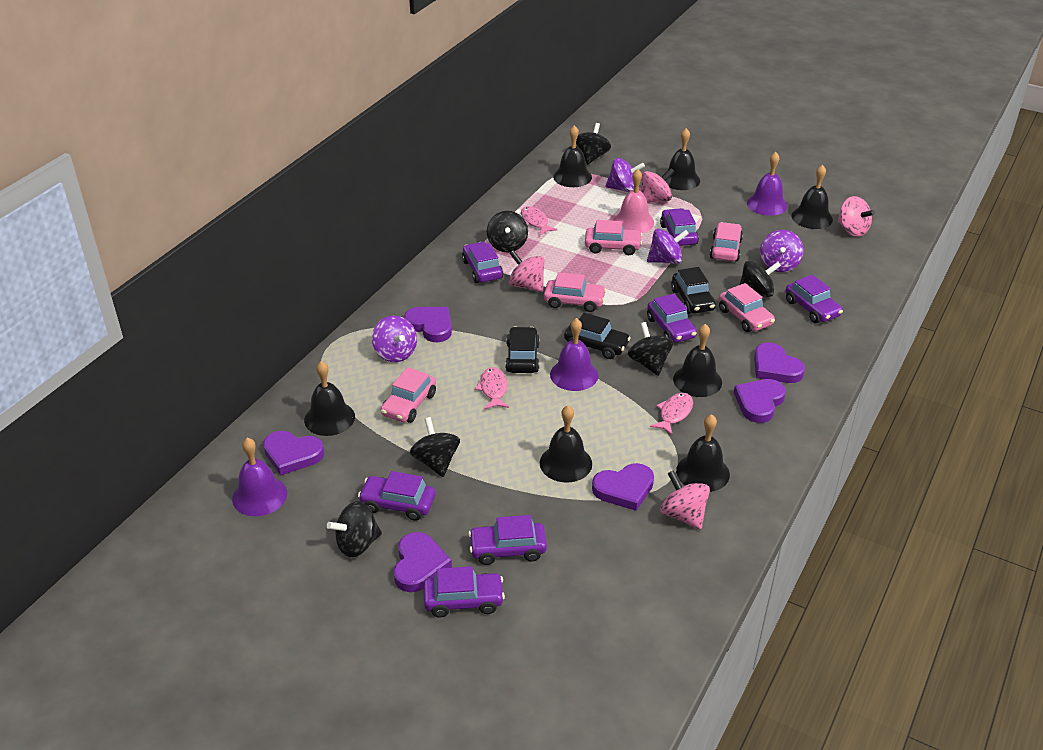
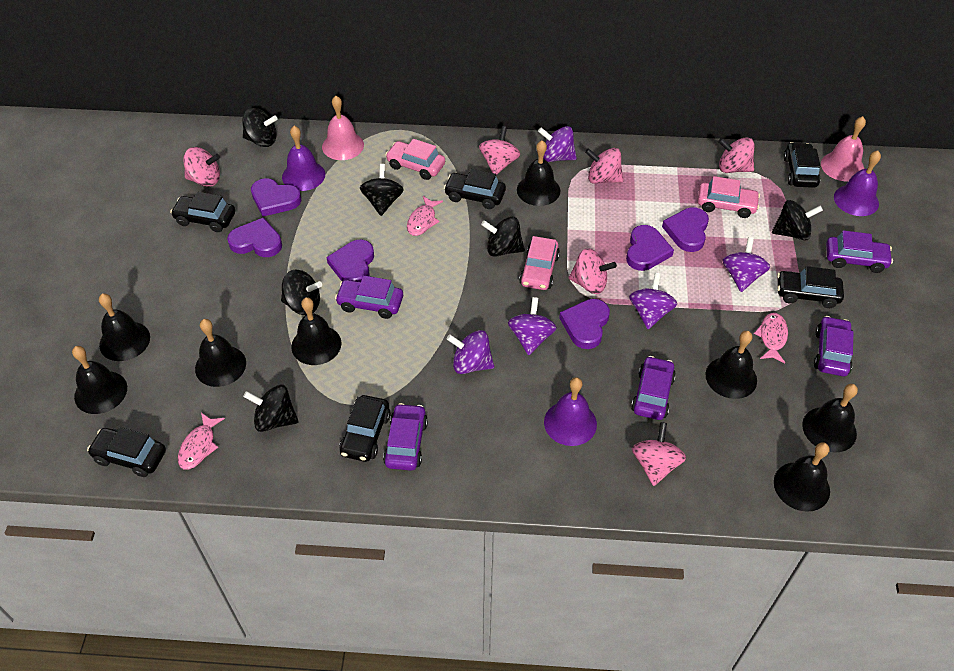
black bell: [304,361,355,436] [540,405,592,482] [553,125,592,187] [662,128,700,190] [673,324,722,397] [676,414,730,492] [791,164,833,229] = 7 -> [72,346,127,414] [99,293,150,361] [195,319,246,387] [291,297,341,365] [517,140,560,206] [705,331,757,399] [774,442,830,512] [802,384,858,452] = 8
black car: [505,326,540,373] [564,313,630,359] [671,267,716,314] = 3 -> [87,427,166,477] [170,192,235,232] [339,395,391,462] [444,169,506,209] [777,266,844,308] [783,142,821,188] = 6
pink bell: [613,169,654,233] = 1 -> [322,96,364,160] [821,116,866,182] = 2
pink car: [381,367,436,423] [544,272,606,312] [585,220,642,255] [710,222,743,262] [719,283,775,332] = 5 -> [385,139,445,180] [519,236,560,290] [698,176,760,218] = 3
pink spinning top: [509,250,545,292] [641,168,675,203] [661,470,710,530] [837,196,875,237] = 4 -> [183,147,220,187] [479,126,520,175] [568,248,617,294] [585,148,623,184] [632,422,686,486] [718,137,754,173] = 6
purple car: [358,471,436,521] [423,566,505,618] [462,242,503,283] [468,515,547,565] [647,294,697,343] [660,208,699,246] [786,275,843,323] = 7 -> [335,276,403,319] [383,403,428,471] [631,356,676,420] [814,316,853,376] [826,230,893,273] = 5
purple spinning top: [372,316,417,362] [605,158,645,192] [647,229,689,264] [760,230,804,272] = 4 -> [447,330,494,374] [508,297,557,355] [538,126,577,162] [629,273,677,329] [723,237,770,292] = 5

